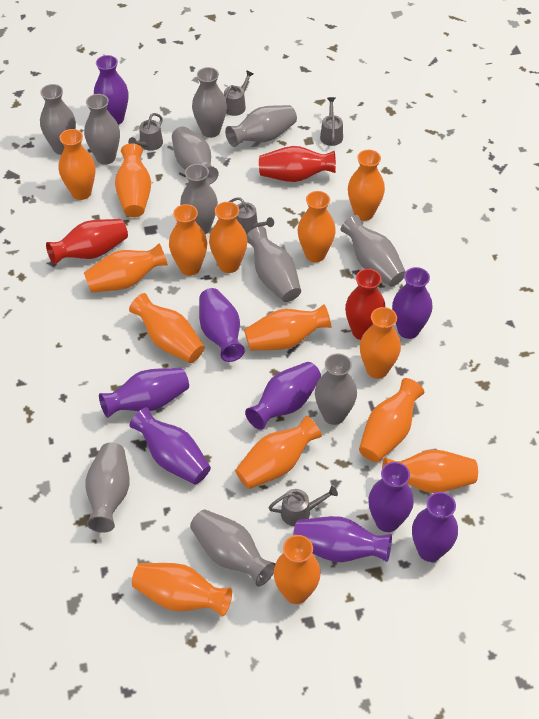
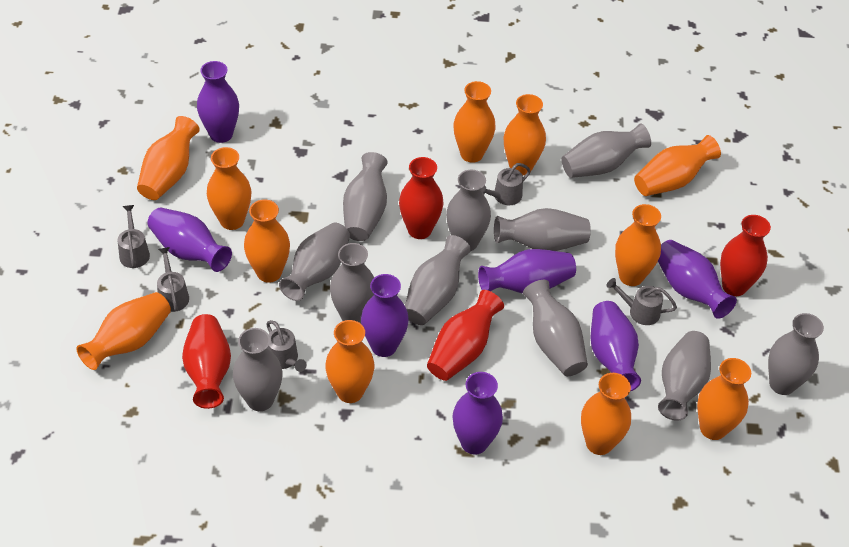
orange vase: [59,129,95,200] [84,243,168,293] [115,143,151,217] [129,293,204,363] [132,563,232,616] [169,204,207,276] [209,202,247,273] [235,416,322,489] [244,304,331,350] [274,535,321,604] [297,191,336,262] [348,150,385,221] [359,378,424,462] [360,307,401,379] [382,449,478,493] = 15 -> [76,292,171,370] [137,116,200,200] [207,147,251,230] [244,199,290,283] [325,320,374,403] [453,81,496,163] [503,94,546,175] [581,373,631,455] [615,204,661,286] [634,135,721,196] [697,358,751,440] = 11
purple vase: [94,55,129,125] [99,368,189,418] [129,407,211,485] [199,288,245,362] [245,362,321,430] [293,516,392,562] [368,462,414,532] [392,267,432,339] [412,492,458,562] = 9 -> [148,208,232,272] [197,61,239,143] [361,274,409,357] [452,372,503,455] [478,249,576,293] [591,301,641,391] [658,240,737,319] = 7
red vase: [46,219,128,265] [259,146,336,182] [345,269,385,340] = 3 -> [182,314,231,409] [399,157,443,239] [427,290,504,381] [720,215,771,296] = 4

